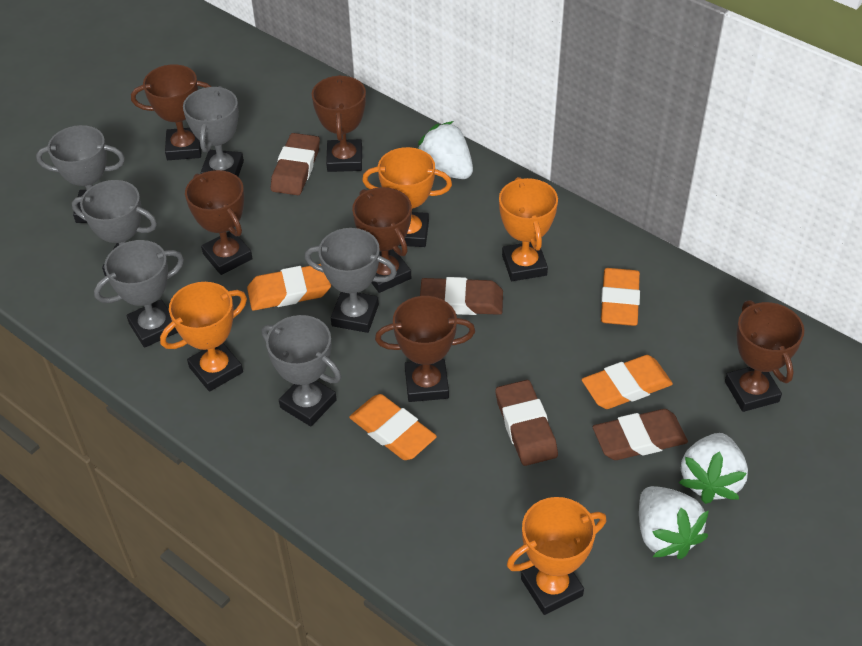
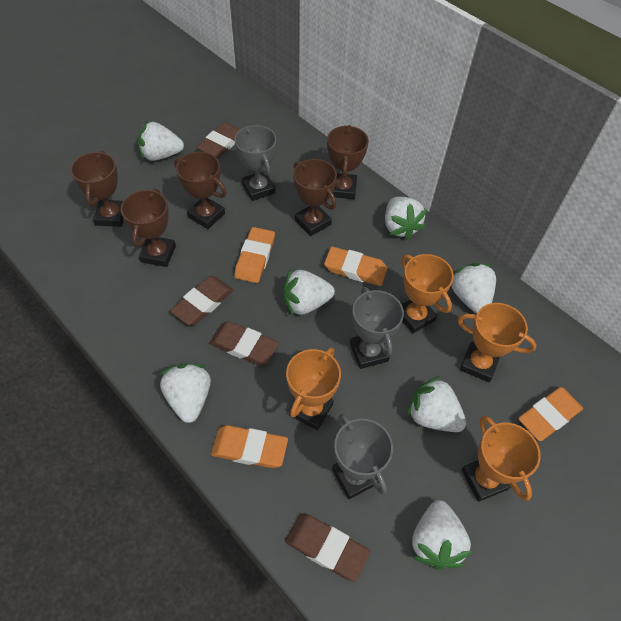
brown trophy: [131,64,212,160] [185,170,253,275] [312,75,366,172] [352,187,412,293] [375,296,475,402] [725,300,804,412] = 6 -> [70,151,124,227] [121,189,176,267] [174,152,227,229] [293,159,337,236] [327,125,369,199] = 5
grey trophy: [36,125,125,223] [72,180,157,276] [94,240,184,348] [183,86,244,176] [262,315,341,426] [305,228,397,333] = 6 -> [234,125,276,201] [332,414,393,499] [350,287,404,369] = 3
white strawberry: [418,121,473,179] [639,486,709,559] [679,433,748,504] = 3 -> [138,121,184,161] [160,363,211,423] [283,269,335,316] [385,197,427,240] [407,376,466,432] [412,500,472,570] [451,263,496,314] = 7

